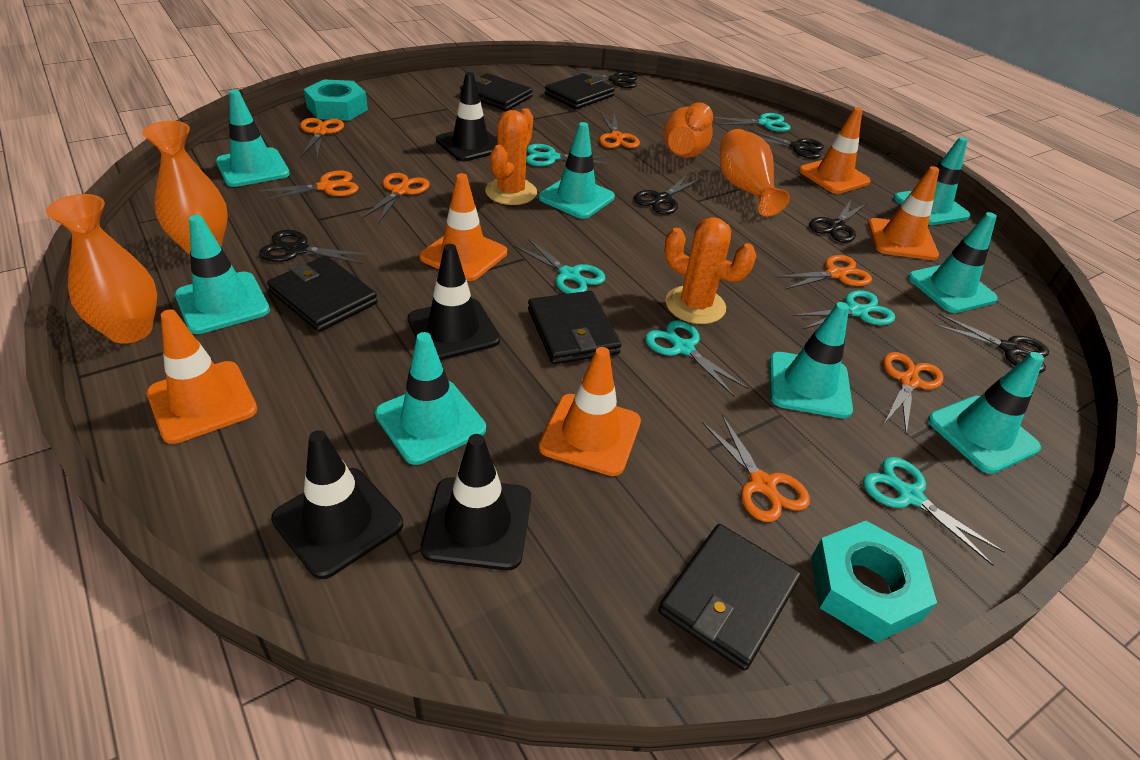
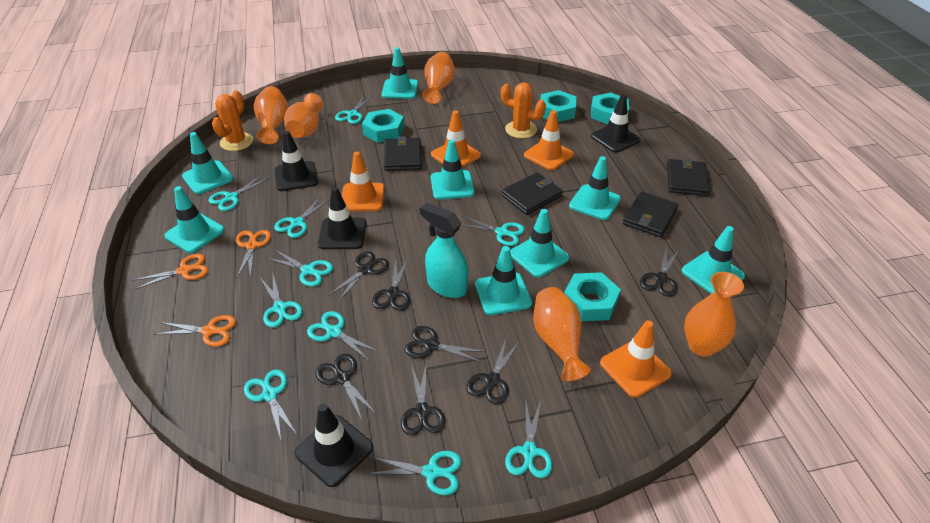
black scissors: [259,230,370,264] [568,70,637,88] [634,175,701,215] [749,130,824,159] [809,200,866,243] [934,313,1049,373] = 6 -> [315,354,375,420] [328,251,389,302] [372,259,410,311] [401,364,446,435] [405,326,486,362] [466,339,520,404] [640,246,679,297] = 7
black wallet: [267,256,378,332] [460,73,533,111] [528,291,621,364] [545,73,615,109] [658,524,801,671] = 5 -> [384,136,422,171] [501,172,563,215] [623,192,678,237] [667,158,710,196] = 4
orange scissors: [258,170,359,201] [300,118,344,158] [362,173,430,224] [599,113,640,148] [702,415,810,522] [775,255,872,289] [883,352,944,434] = 7 -> [132,254,208,290] [156,315,236,347] [236,230,271,279] = 3
orange traffic cone: [147,309,257,444] [420,173,507,281] [539,347,641,476] [799,107,871,194] [868,166,939,260] = 5 -> [342,151,385,211] [431,110,481,167] [524,110,574,170] [600,320,672,398] = 4
orange vase: [46,194,157,344] [142,121,228,255] [663,102,713,158] [720,129,790,216] = 4 -> [254,86,288,144] [284,93,323,138] [422,52,455,104] [533,287,591,381] [684,272,744,357] = 5
turquoise nut: [304,79,368,121] [811,521,937,642] = 2 -> [362,109,404,143] [540,90,576,122] [564,272,621,321] [591,93,629,124] = 4
turquoise scissors: [514,239,606,294] [526,144,609,166] [645,320,749,396] [715,113,791,132] [792,290,895,329] [863,457,1005,566] = 6 -> [208,175,269,211] [244,370,297,440] [261,275,303,328] [266,249,333,287] [274,196,330,238] [307,311,379,361] [335,96,373,124] [367,451,462,495] [461,216,525,246] [505,398,553,478] = 10
turquoise spray bottle: none = 0 -> [420,202,468,298] = 1

